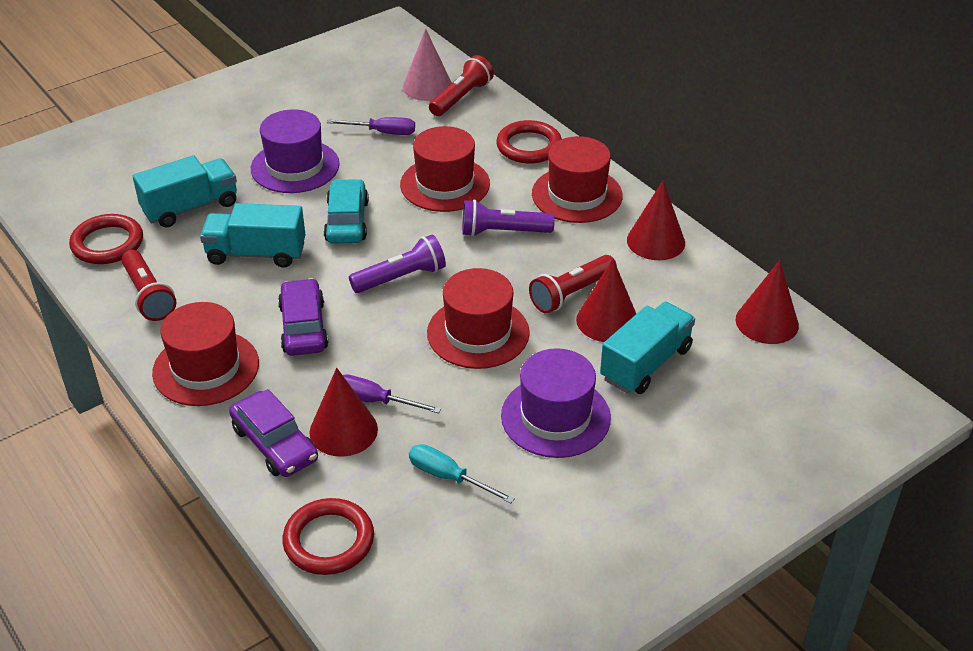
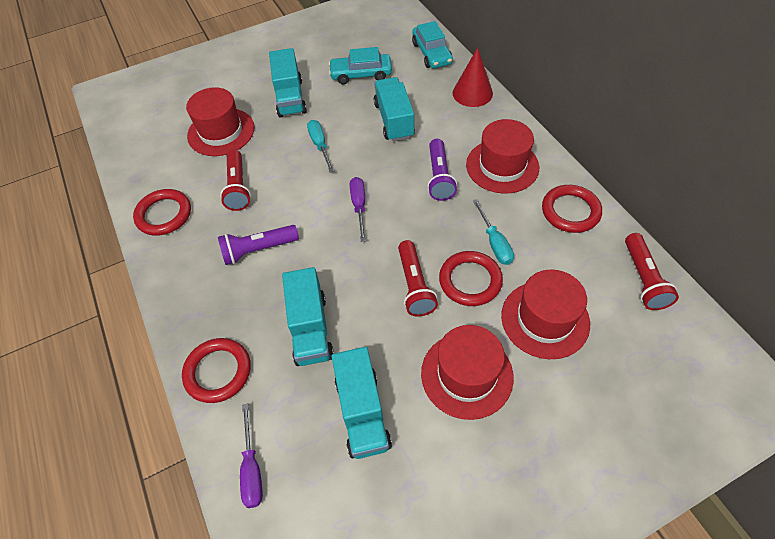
pink cone: [403,29,452,101] = 1 -> none = 0
purple car: [229,389,318,477] [278,278,328,356] = 2 -> none = 0
purple hat: [251,109,340,193] [501,348,611,458] = 2 -> none = 0
red cone: [309,368,378,457] [576,259,636,342] [627,181,685,260] [736,260,799,344] = 4 -> [453,48,493,107] = 1
red ring: [69,214,143,264] [282,498,374,575] [496,120,562,164] = 3 -> [133,189,191,236] [182,338,251,403] [439,251,503,306] [542,185,602,233] = 4
turquoise car: [324,179,369,244] = 1 -> [329,47,392,84] [412,21,453,68] = 2
turquoise screwdriver: [409,444,515,503] = 1 -> [307,120,334,173] [473,199,514,265] = 2
turquoise truck: [133,155,237,228] [200,203,306,268] [600,302,695,394] = 3 -> [269,48,307,117] [282,267,334,366] [332,347,392,459] [374,77,415,142] = 4

